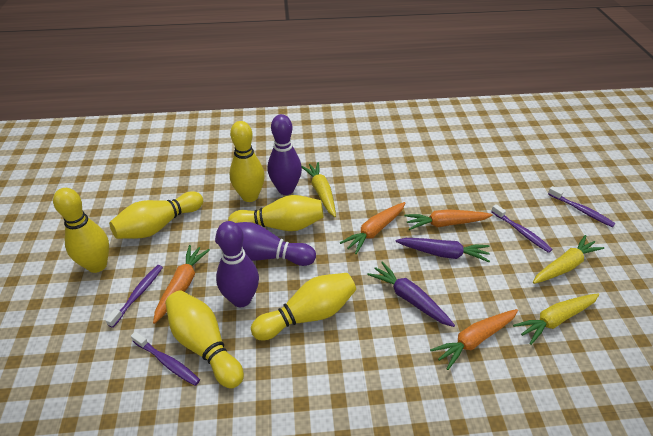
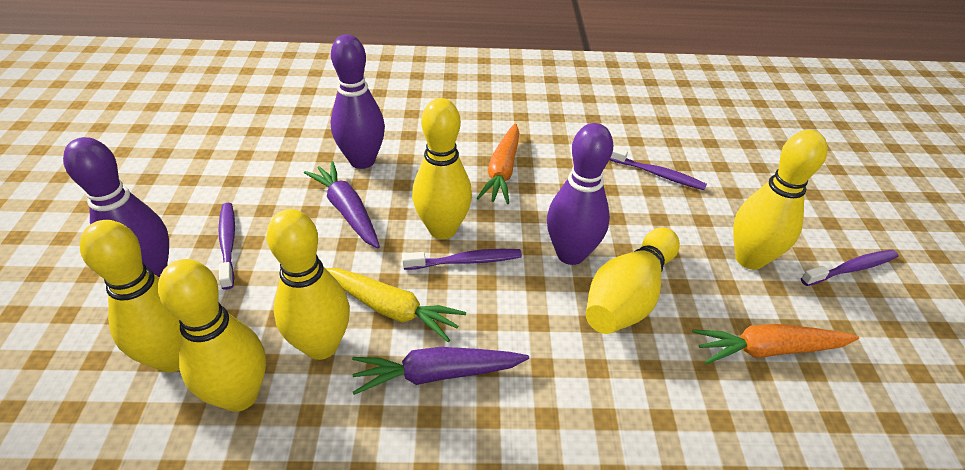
orange carrot: [153,245,210,324] [340,202,405,254] [404,209,493,230] [430,309,518,370] = 4 -> [477,123,519,204] [693,324,859,364] = 2
yellow carrot: [301,162,336,217] [513,293,599,345] [533,235,604,284] = 3 -> [325,268,466,342] = 1

